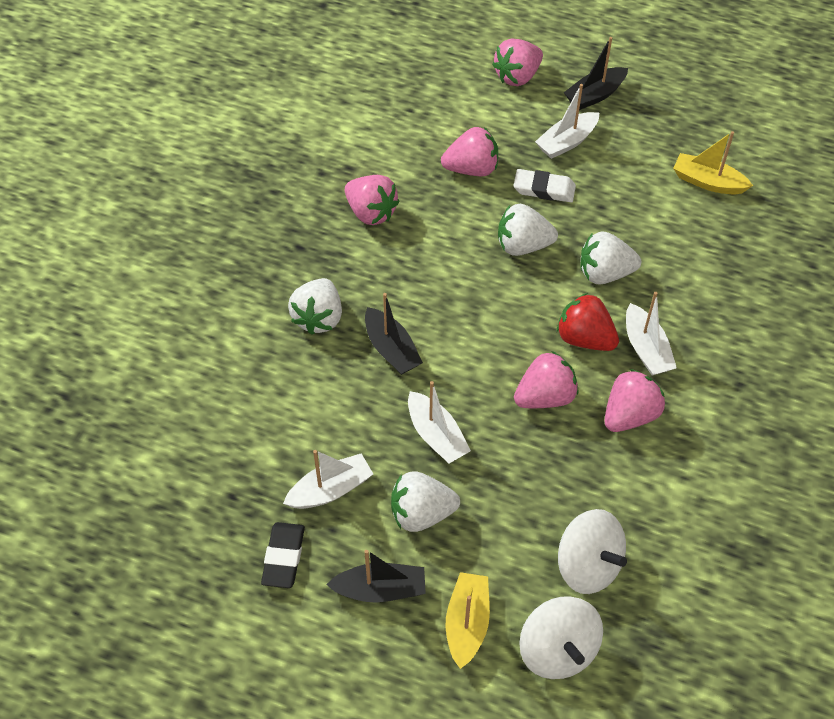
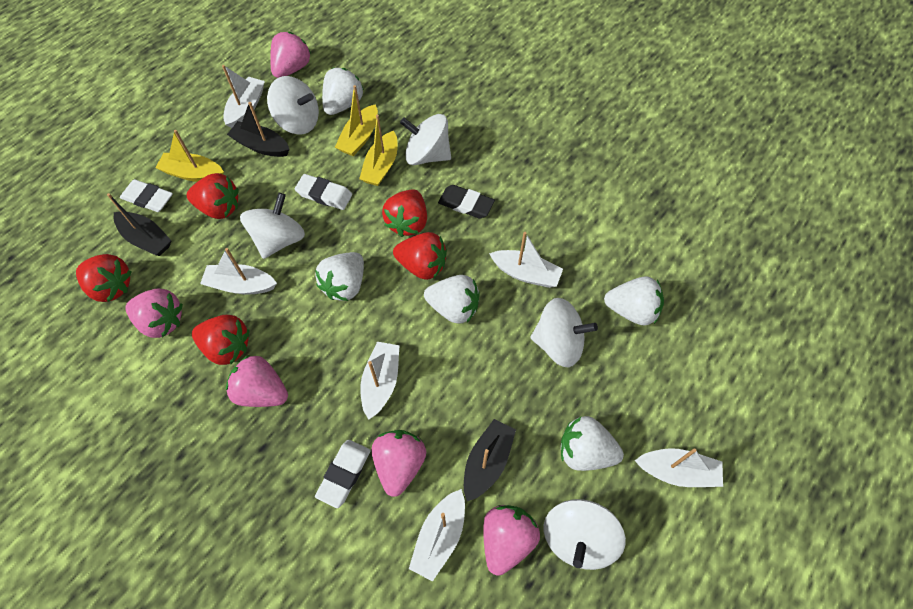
red strawberry: [557,293,619,351] = 1 -> [76,254,132,302] [187,173,239,219] [192,315,250,365] [382,189,427,237] [393,232,447,280] = 5
white boat: [283,450,373,509] [408,381,471,464] [535,84,599,159] [626,292,677,375] = 4 -> [200,248,277,295] [222,65,265,128] [360,342,400,420] [409,489,465,582] [489,232,563,288] [635,448,723,487] = 6
white eraser: [513,169,576,202] = 1 -> [120,179,173,212] [295,174,352,210] [315,440,371,508] = 3
white spinning top: [520,596,603,679] [558,509,627,594] = 2 -> [240,193,305,259] [267,76,319,135] [400,114,451,165] [530,298,598,367] [544,499,626,570] = 5
white strawberry: [288,278,342,335] [391,472,460,532] [498,204,558,256] [580,231,641,285] = 4 -> [315,252,364,301] [322,68,364,115] [424,275,479,324] [561,416,624,471] [604,277,664,325] = 5
yellow boat: [446,572,490,669] [673,131,753,194] = 2 -> [155,130,224,182] [335,85,378,156] [359,115,398,186] = 3

